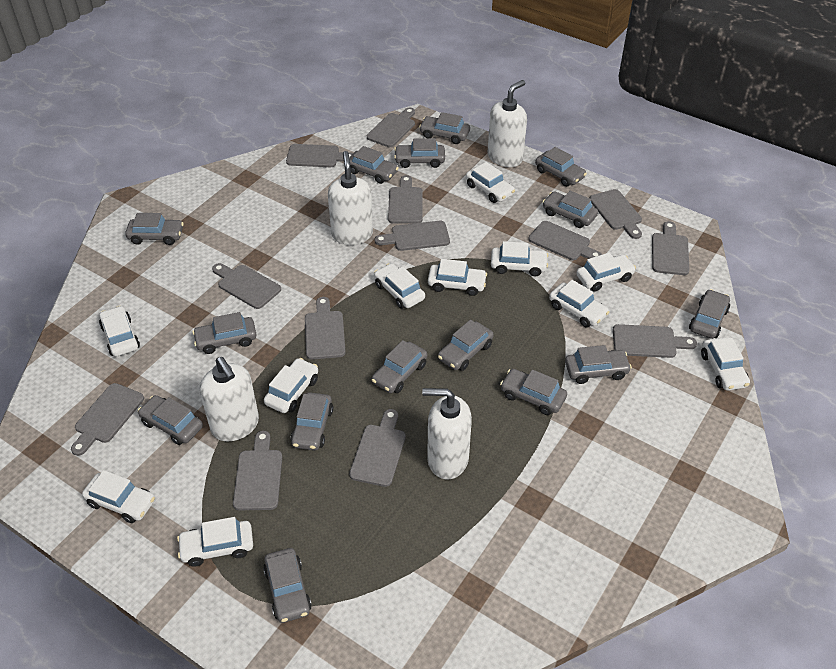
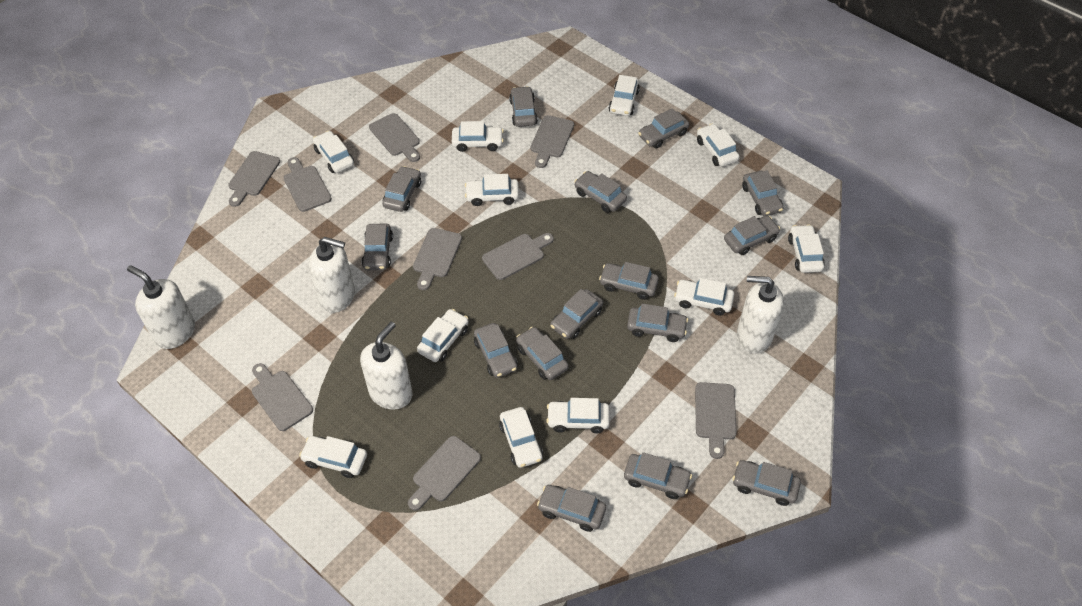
grey cutting board: [71,383,144,456] [212,263,281,309] [233,431,282,510] [286,144,353,167] [305,297,346,360] [349,409,406,487] [367,108,415,147] [375,221,450,251] [388,175,423,224] [529,221,602,260] [590,189,642,239] [613,324,697,358] [652,221,690,275] = 13 -> [228,151,280,207] [252,363,313,431] [284,157,332,212] [369,113,420,162] [408,436,481,511] [413,228,462,290] [482,233,554,280] [530,115,574,168] [695,382,737,459] = 9

